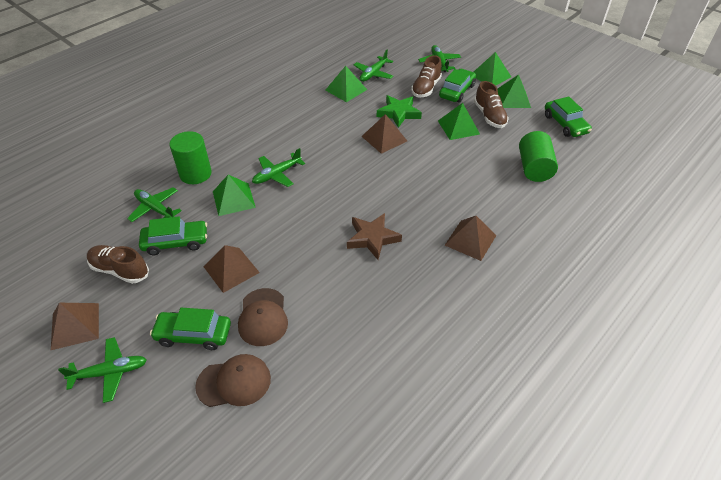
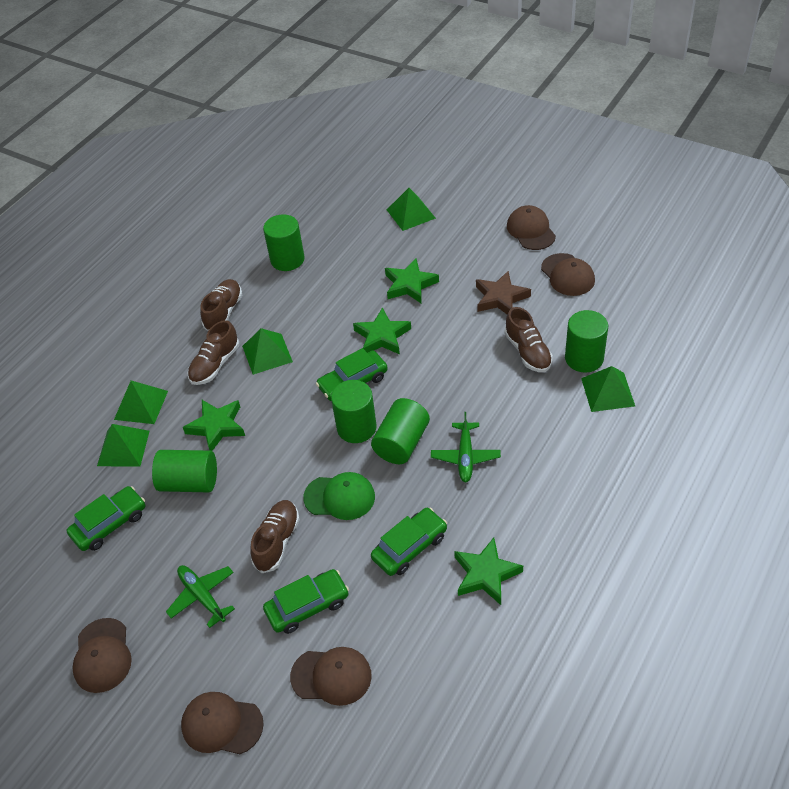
brown cap: [195,354,271,407] [238,288,288,346] = 2 -> [72,618,132,693] [181,692,264,754] [290,647,372,706] [507,205,556,250] [541,253,595,296] = 5
brown pyramid: [51,303,99,350] [204,245,260,293] [361,114,407,154] [445,216,496,261] = 4 -> none = 0
brown shoe: [87,245,149,284] [411,55,442,97] [474,81,509,128] = 3 -> [188,320,239,385] [200,279,242,331] [250,500,300,573] [504,307,553,372] = 4
green cap: none = 0 -> [303,472,375,520] = 1
green cylinder: [169,131,212,184] [519,131,558,182] = 2 -> [152,450,217,492] [263,214,305,271] [331,380,377,443] [371,398,430,464] [565,310,608,372] = 5
green plane: [58,337,147,403] [127,187,182,222] [252,148,305,187] [354,50,393,82] [418,45,461,72] = 5 -> [166,565,235,628] [431,412,501,483] = 2
green star: [377,95,422,128] = 1 -> [183,400,245,451] [353,307,411,354] [385,258,439,303] [454,538,523,605] = 4

